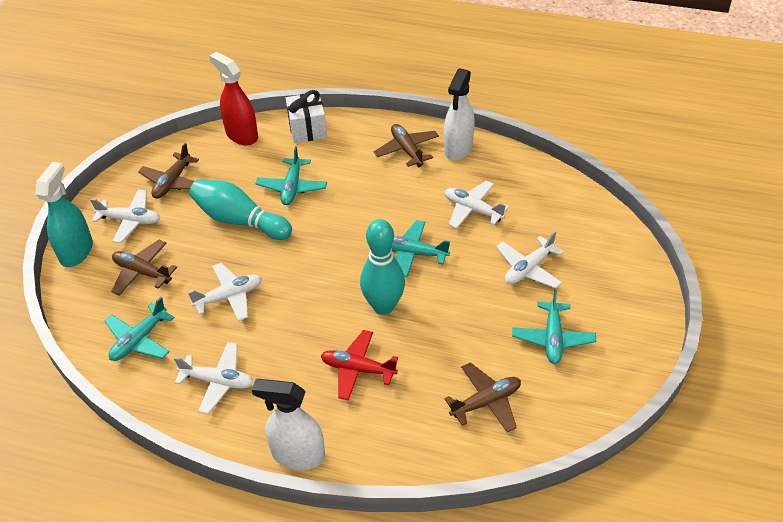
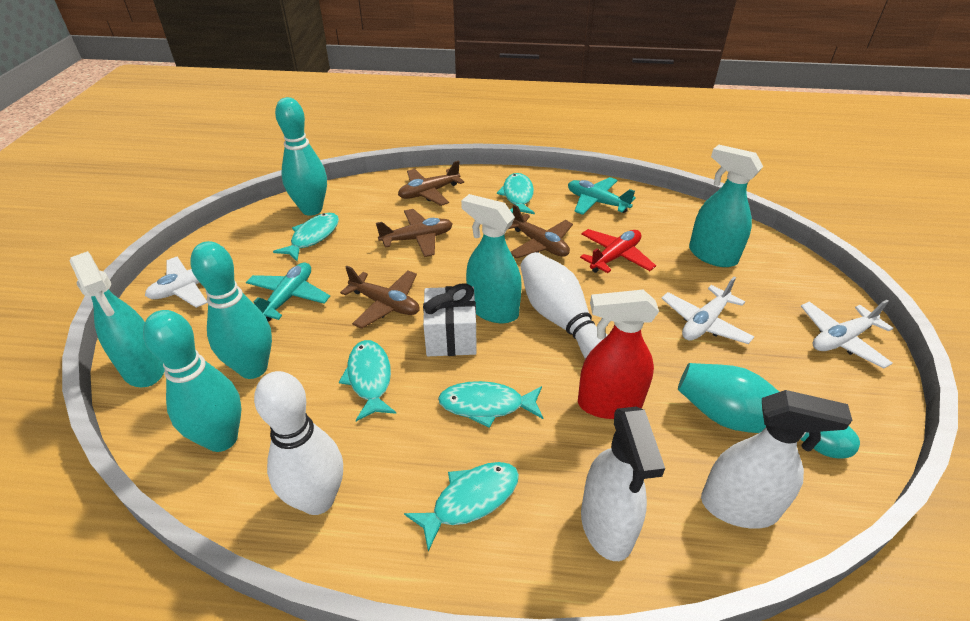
turquoise bowling pin: [189,179,292,240] [360,219,405,315] = 2 -> [143,310,242,452] [190,241,272,379] [275,97,327,216] [678,363,860,459] = 4
turquoise fish: none = 0 -> [273,213,339,261] [339,340,396,421] [404,462,519,551] [438,381,543,428] [497,173,535,214] = 5
turquoise plane: [105,297,175,361] [256,146,327,205] [391,220,450,277] [512,290,596,364] = 4 -> [246,262,330,322] [568,177,636,215] = 2
turquoise spray bottle: [35,162,93,267] = 1 -> [70,251,165,388] [461,194,522,323] [689,145,763,267] = 3
white bowling pin: none = 0 -> [254,371,343,515] [520,252,607,359] = 2
white plane: [90,189,160,243] [174,342,254,414] [188,263,262,321] [445,180,509,229] [496,231,564,288] = 5 -> [145,246,224,308] [661,276,754,344] [801,300,893,369] = 3

